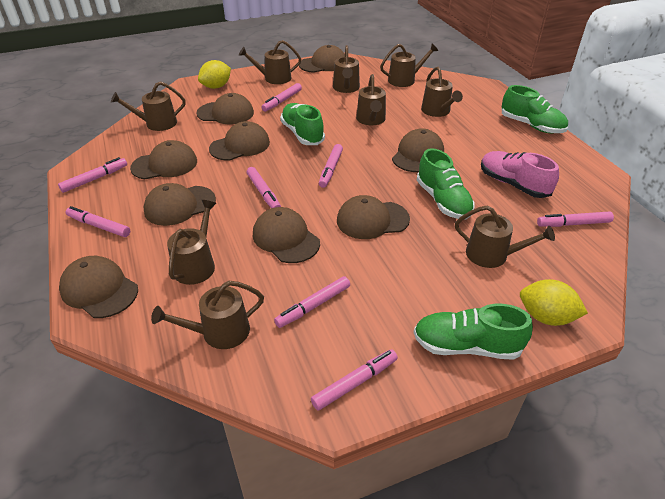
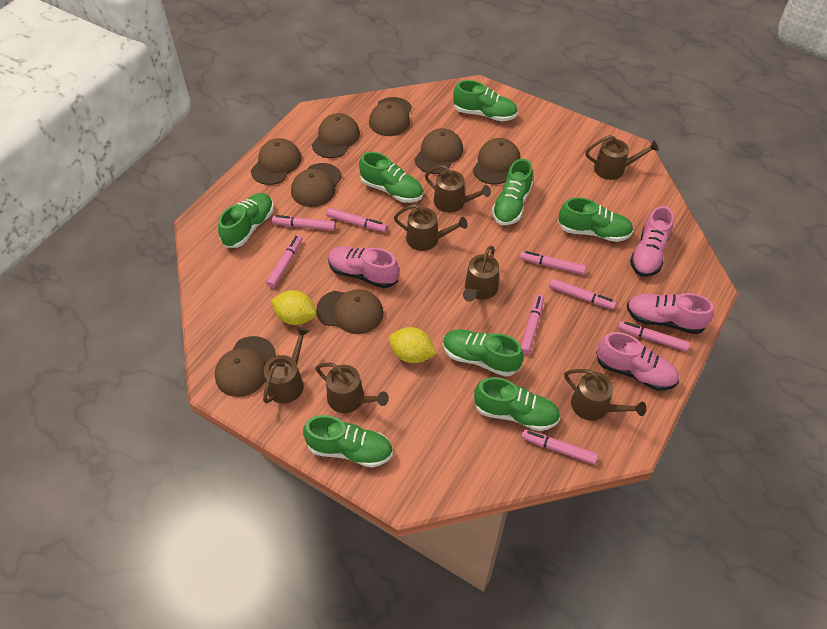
brown cap: [59,256,138,318] [130,140,197,179] [144,183,216,226] [197,93,254,124] [209,121,270,161] [253,207,320,263] [299,45,345,73] [337,195,410,239] [392,128,444,172] = 9 -> [215,336,276,397] [251,138,302,185] [291,163,342,207] [312,113,360,158] [316,289,384,334] [369,97,412,136] [414,128,463,174] [473,138,521,184] = 8
brown watering can: [111,81,186,131] [151,281,264,349] [167,200,216,285] [239,40,301,84] [333,45,360,93] [356,74,386,125] [380,43,438,87] [421,67,463,117] [455,205,555,268] = 9 -> [263,327,309,403] [316,362,389,413] [394,204,468,251] [425,165,491,213] [463,246,499,302] [564,369,646,421] [585,135,659,180] = 7
green shoe: [280,103,325,145] [414,304,533,360] [417,148,474,219] [502,85,568,133] = 4 -> [218,193,274,248] [303,415,393,468] [359,152,423,203] [443,329,524,376] [453,80,518,121] [474,377,560,431] [492,159,533,225] [558,197,633,242] = 8
pink shoe: [481,151,559,198] = 1 -> [328,246,399,288] [596,332,679,391] [627,293,714,334] [630,206,674,277] = 4

